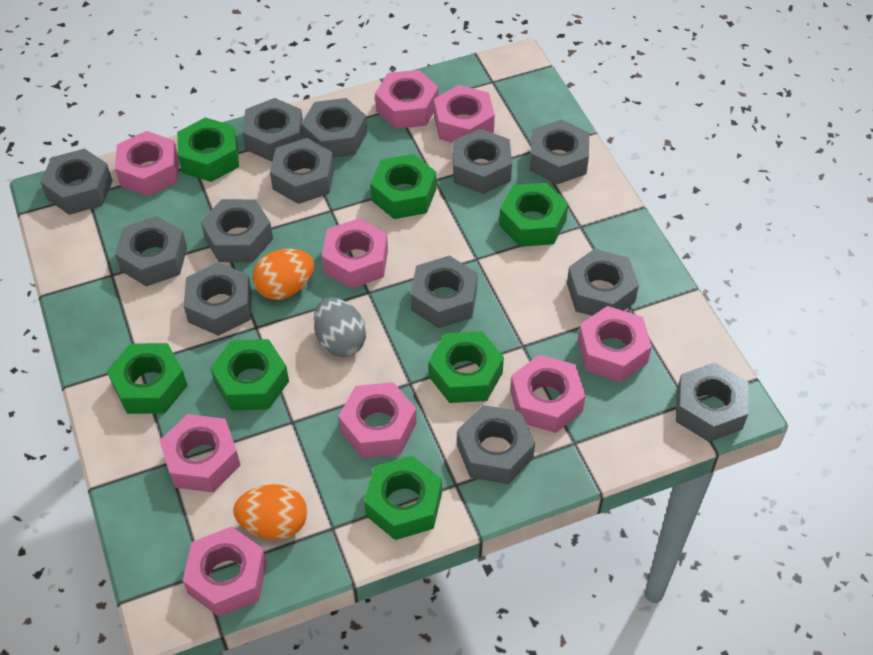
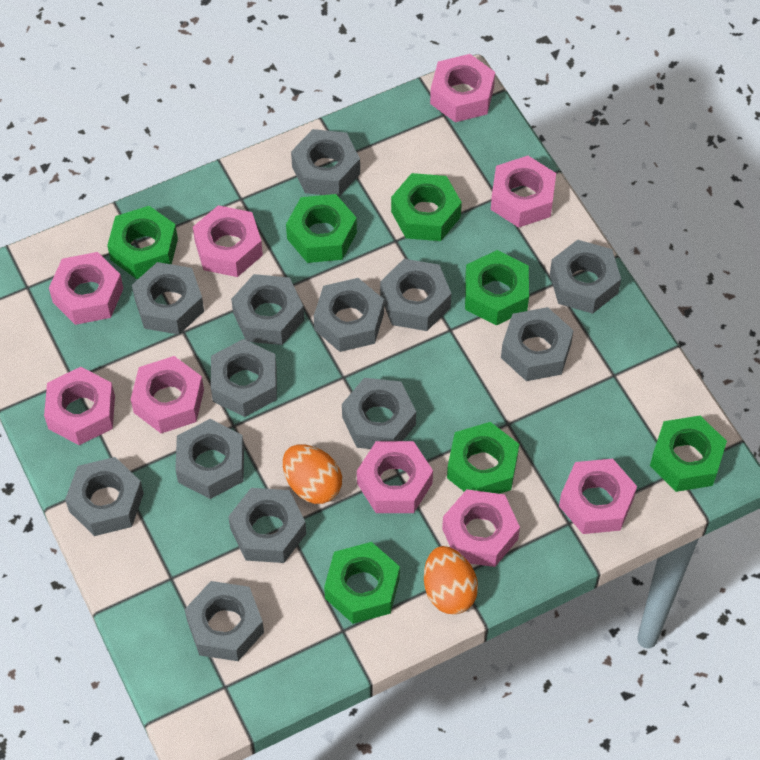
grey egg: [314,297,366,357] = 1 -> none = 0

